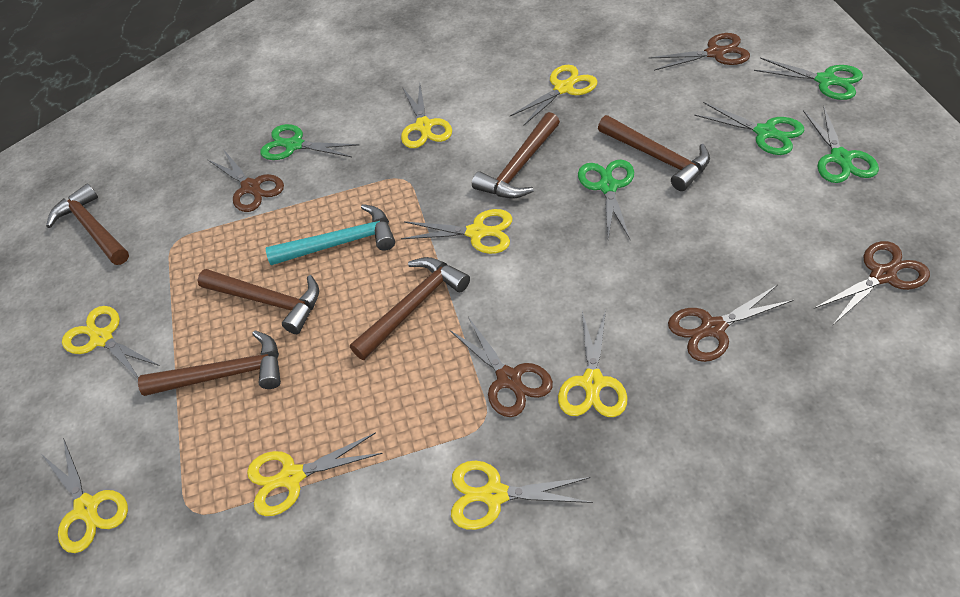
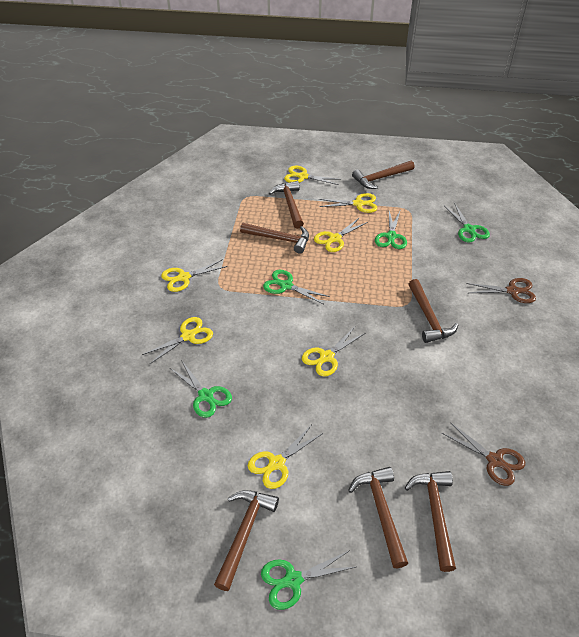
brown hammer: [46,183,129,265] [138,331,281,396] [197,269,319,334] [350,257,470,360] [472,112,560,199] [598,115,710,191] = 6 -> [214,490,279,591] [240,223,309,254] [269,181,304,229] [348,467,408,568] [352,161,415,189] [405,471,456,572] [408,279,458,343] = 7
brown scissors: [207,149,284,212] [449,317,553,417] [649,33,750,71] [668,285,794,362] [814,241,930,325] = 5 -> [442,422,525,486] [466,278,536,303] = 2
turquoise hammer: [265,204,395,265] = 1 -> none = 0
yellow scissors: [42,438,128,553] [62,306,160,378] [247,432,383,516] [401,85,452,148] [401,209,513,254] [451,461,593,530] [510,65,597,126] [558,310,628,417] = 8 -> [142,317,213,364] [161,259,228,292] [248,425,323,489] [284,166,341,185] [302,327,366,376] [314,217,368,252] [319,193,378,213] = 7

